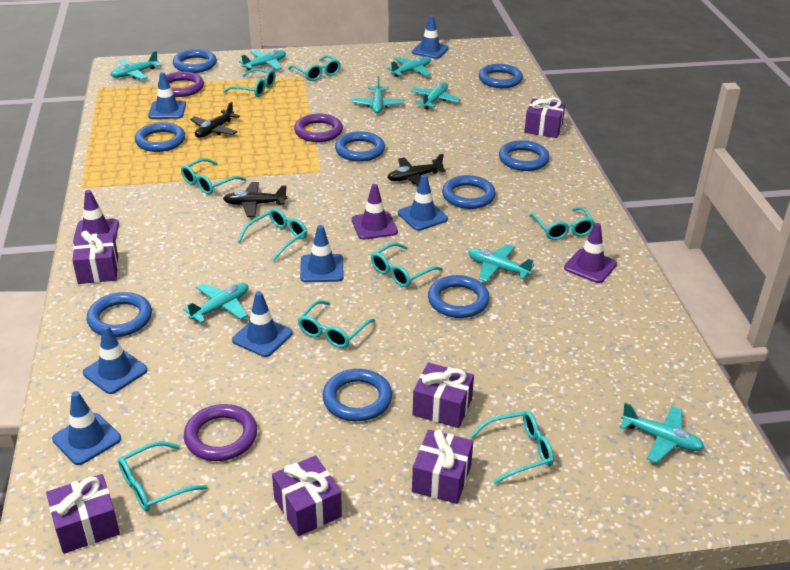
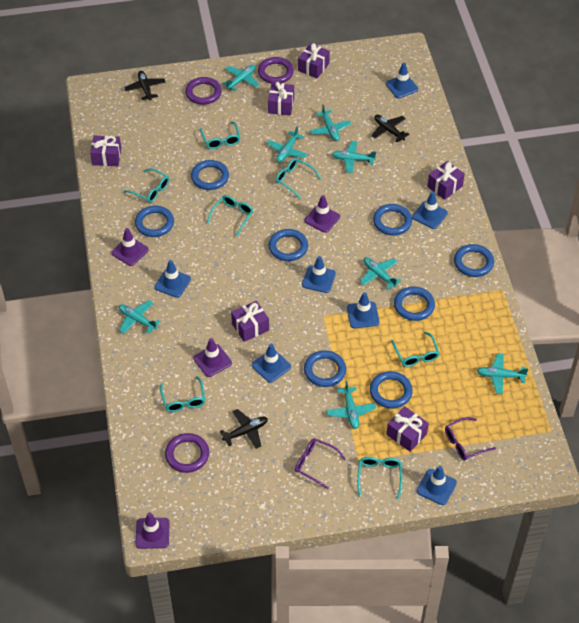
blue ring: [87,292,152,337] [135,122,185,152] [173,49,217,73] [323,369,392,421] [335,131,385,162] [428,275,490,318] [442,175,496,209] [479,64,523,88] [499,140,550,171] = 9 -> [135,206,174,237] [191,160,229,190] [268,229,308,261] [304,350,346,387] [370,371,413,409] [373,204,412,235] [394,286,435,321] [454,244,494,277] = 8
purple glasses: none = 0 -> [295,438,346,489] [445,417,496,461] = 2
purple traffic cone: [73,190,119,244] [352,184,398,240] [564,223,617,283] = 3 -> [111,228,149,266] [135,512,170,549] [193,338,232,377] [304,195,340,233] = 4
turquoise glasses: [118,441,208,512] [181,158,246,195] [223,68,275,97] [238,208,307,262] [288,55,341,81] [298,300,375,348] [371,243,443,287] [470,411,554,484] [529,207,595,240] = 9 -> [124,168,169,203] [160,376,206,412] [200,122,240,149] [207,195,254,236] [276,158,321,199] [357,457,403,499] [391,332,439,367] = 7

